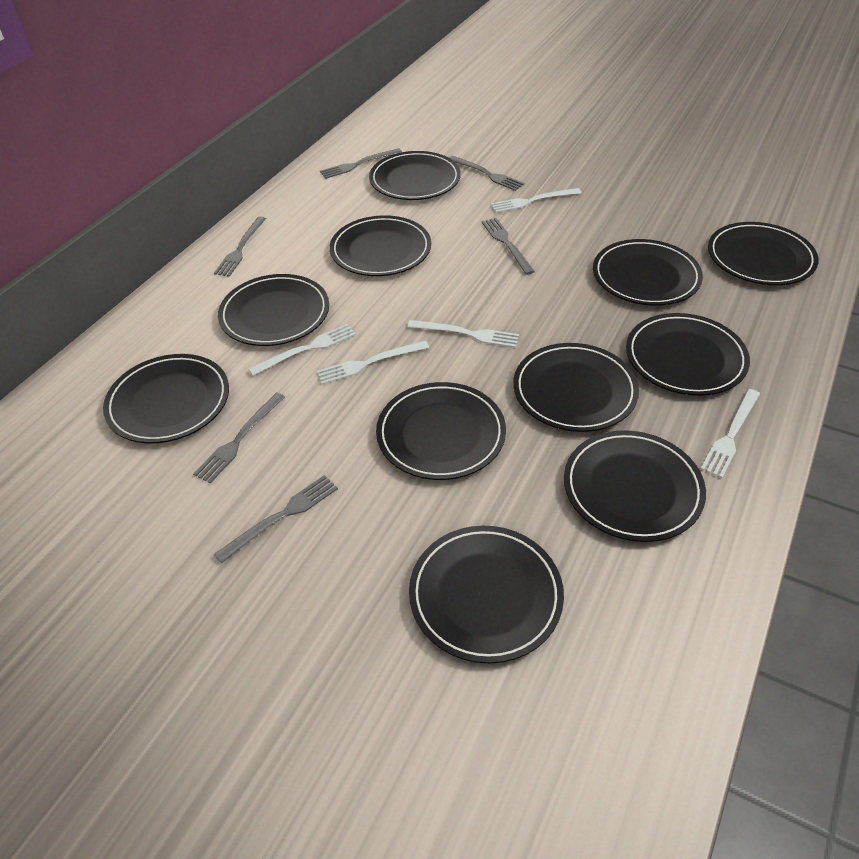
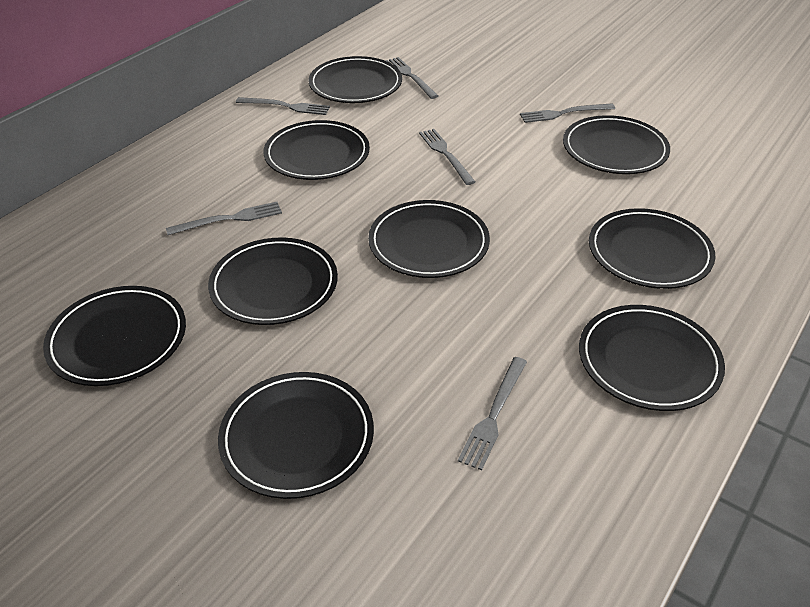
black plate: [103,354,229,443] [218,274,329,346] [330,215,431,276] [369,151,461,200] [376,382,506,480] [409,526,564,663] [513,343,639,432] [564,430,706,542] [593,239,703,306] [626,313,750,396] [708,222,819,285] = 11 -> [43,286,186,386] [208,237,338,325] [218,372,374,499] [263,120,370,180] [309,56,402,103] [368,200,490,278] [563,115,670,174] [579,305,725,411] [589,208,716,289] = 9
white fork: [248,324,356,376] [317,340,429,385] [408,320,519,348] [490,188,581,213] [701,389,760,478] = 5 -> none = 0

